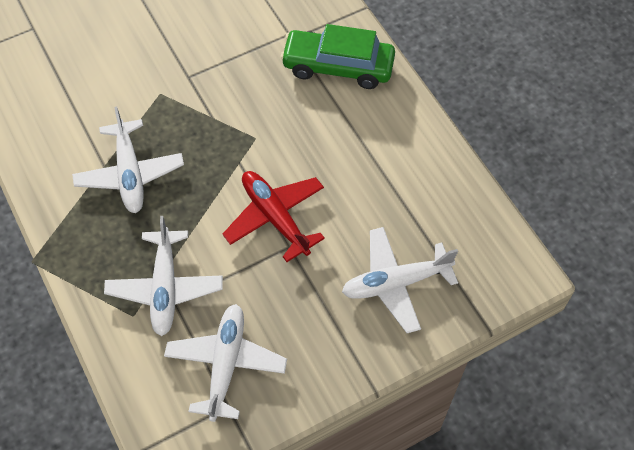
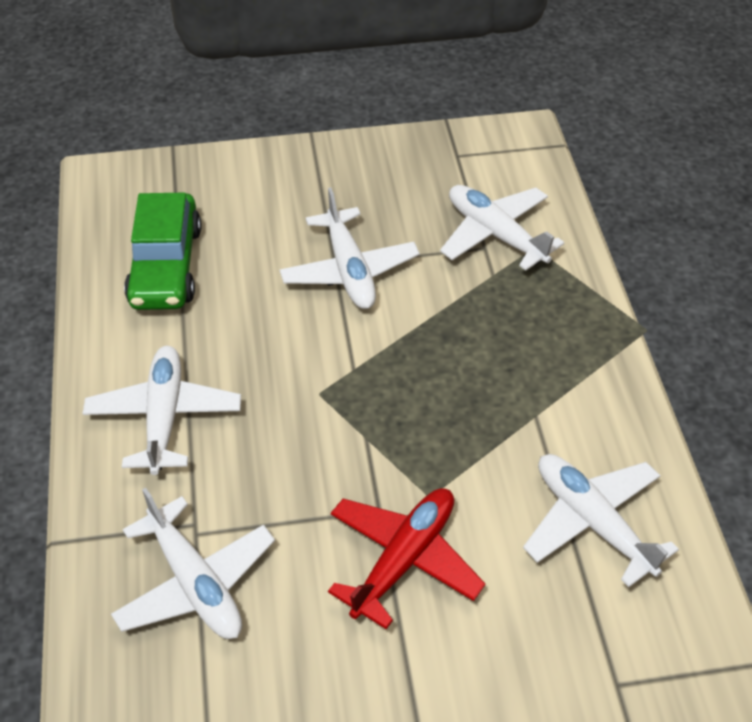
white plane: [72,107,184,213] [104,216,223,336] [164,304,287,422] [342,227,458,333] = 4 -> [82,346,241,475] [111,488,275,639] [280,187,420,309] [440,185,564,271] [523,454,679,587] = 5

